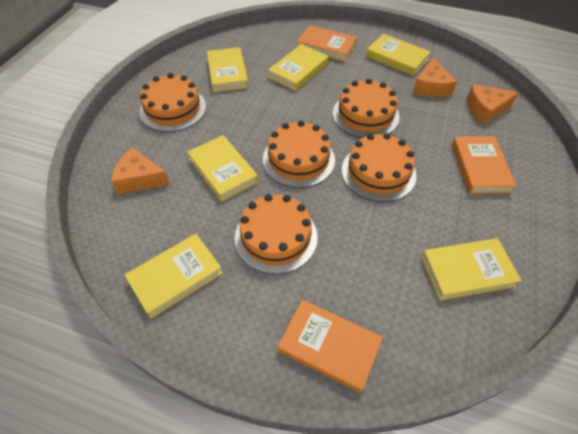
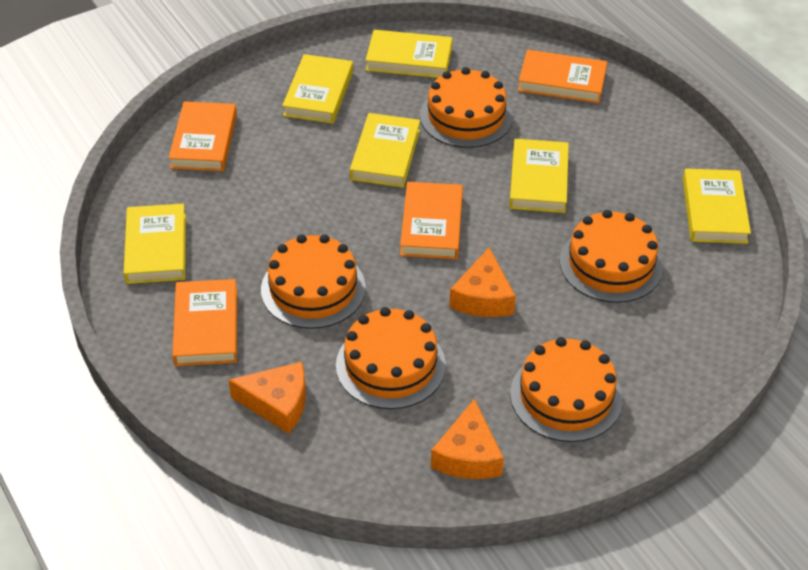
orange book: [278,300,383,393] [297,25,357,62] [452,136,517,194] = 3 -> [169,101,237,171] [172,279,237,366] [400,182,463,259] [518,50,607,103] = 4

